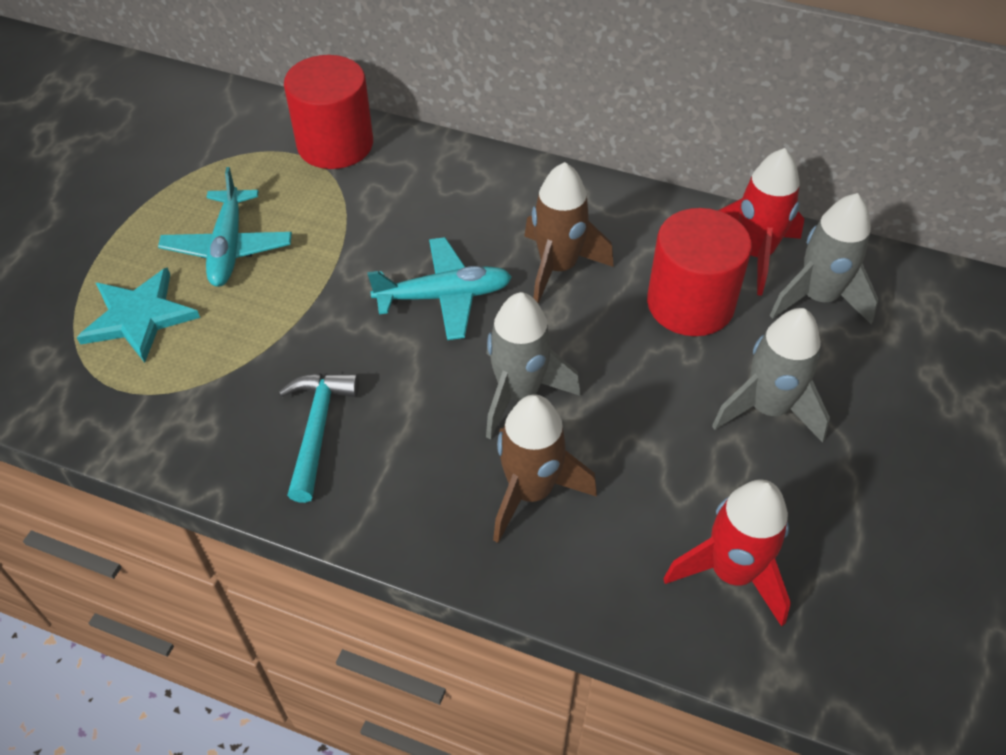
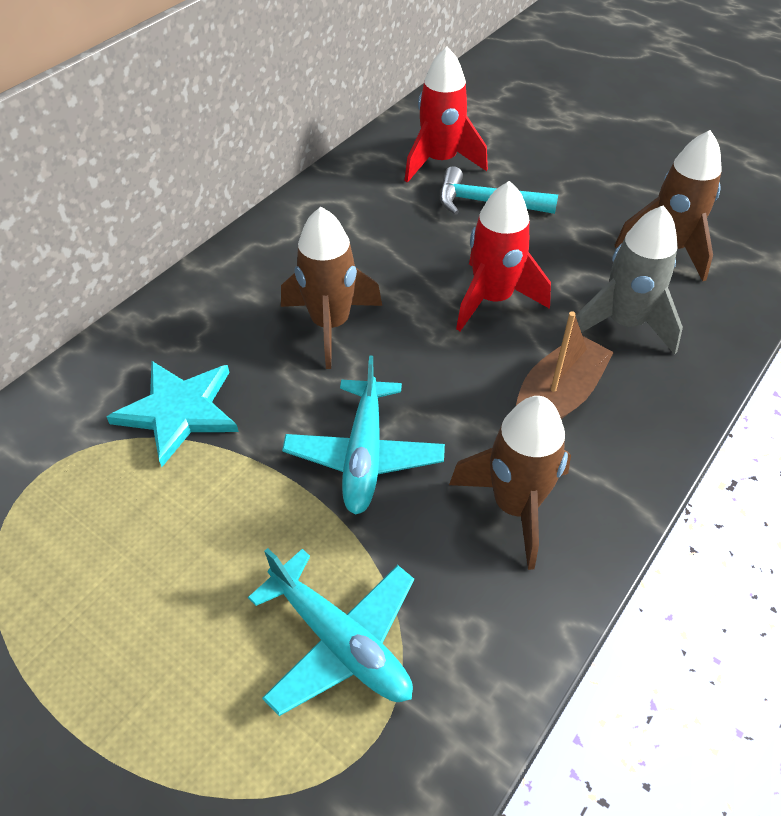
brown boat: none = 0 -> [516,311,614,419] = 1
brown rocket: [493,394,597,543] [524,162,614,304] = 2 -> [281,207,382,369] [449,396,571,570] [615,130,722,281] = 3
grey rocket: [486,292,581,439] [712,308,830,443] [770,193,878,324] = 3 -> [577,205,683,355] = 1
red cylinder: [284,55,373,169] [647,208,752,336] = 2 -> none = 0

